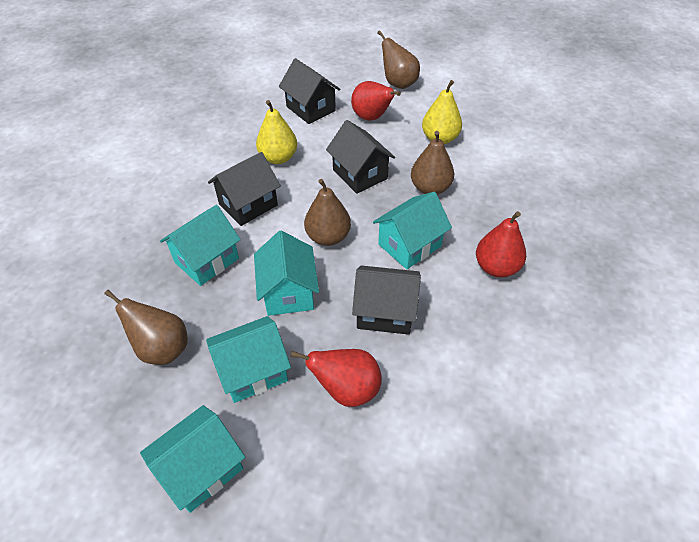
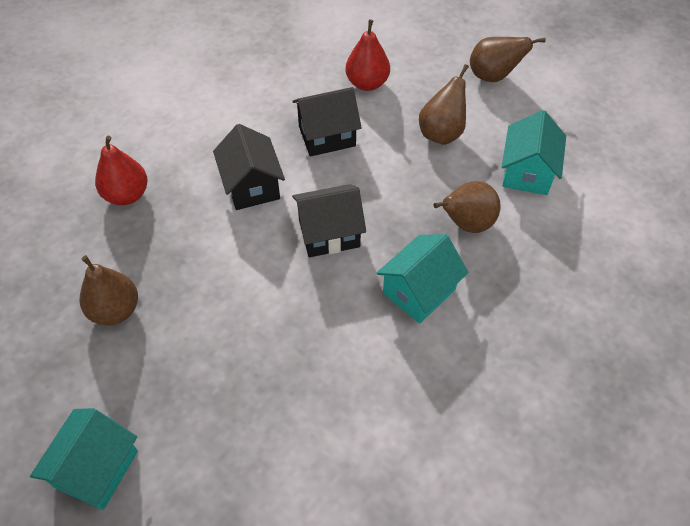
black house: [208,152,281,226] [279,58,340,124] [326,120,395,194] [352,266,421,335] = 4 -> [213,124,285,210] [292,87,362,157] [292,184,366,257] = 3
red pear: [291,349,382,407] [351,81,401,121] [476,211,526,278] = 3 -> [95,136,148,205] [346,19,390,91] = 2
turquoise house: [140,405,245,513] [160,205,241,286] [206,316,291,403] [254,231,319,316] [373,192,452,269] = 5 -> [30,408,138,510] [377,234,468,324] [502,110,566,195] = 3
yellow pear: [256,100,297,164] [422,80,462,144] = 2 -> none = 0

